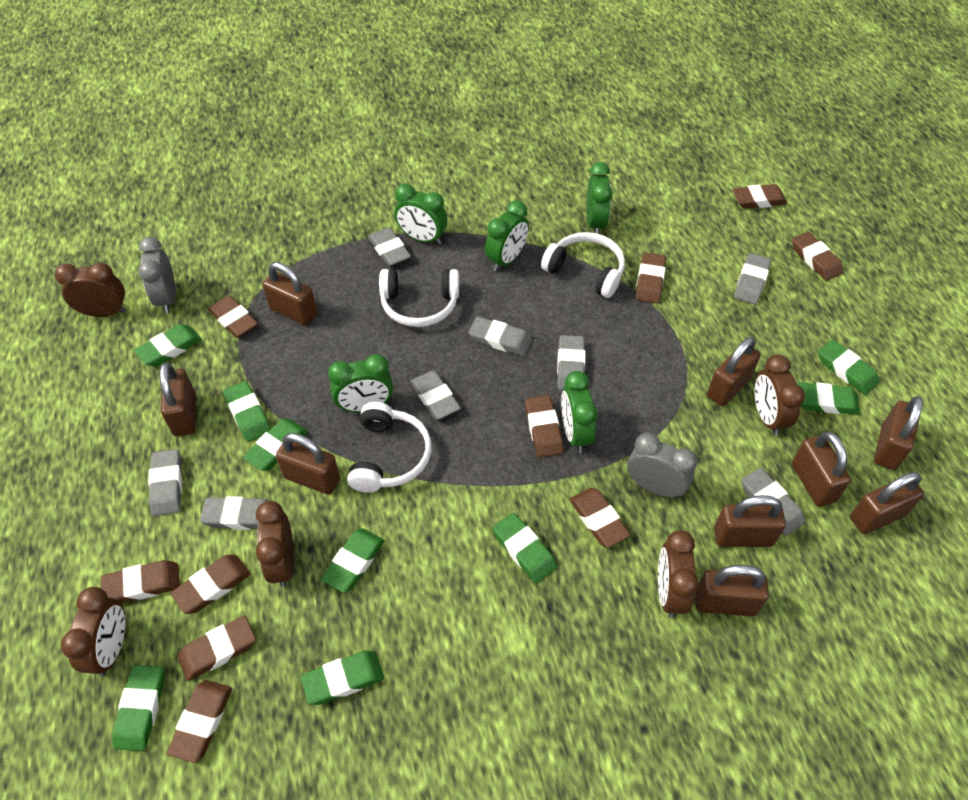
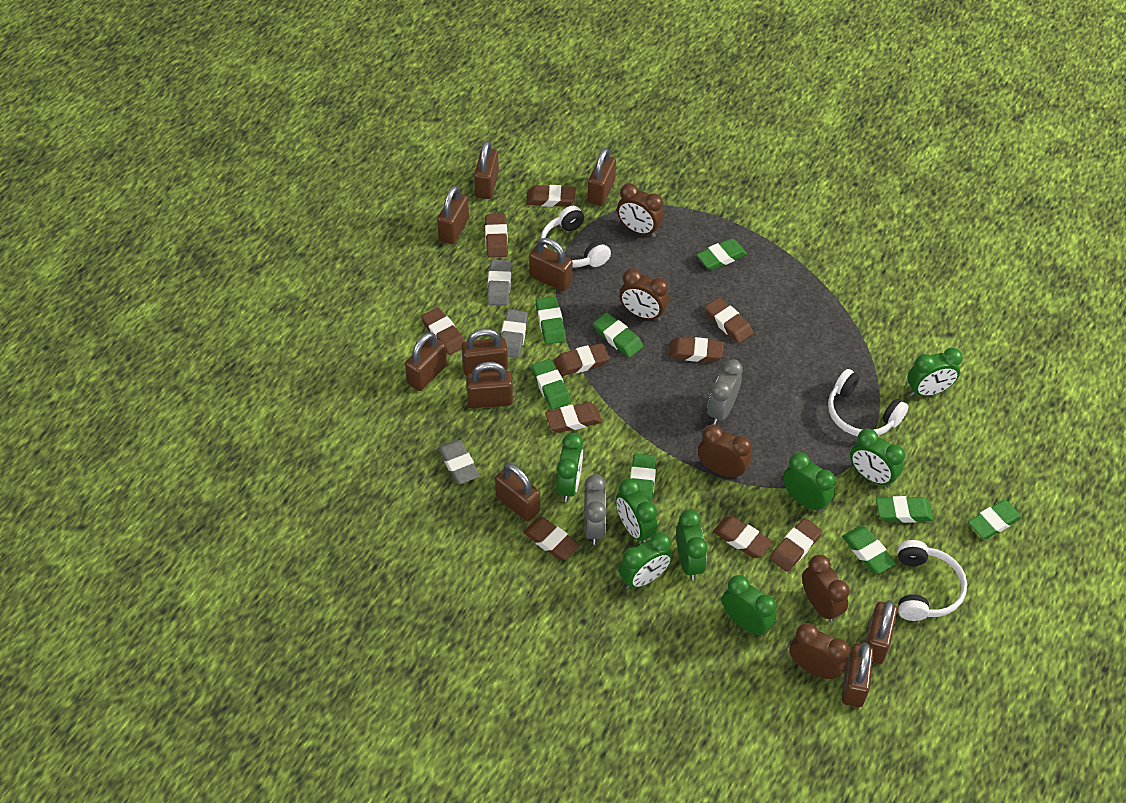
brown padlock: [160,363,196,436] [262,262,318,326] [276,433,340,495] [695,565,769,617] [707,337,761,406] [714,495,786,547] [792,432,851,507] [850,472,924,534] [874,396,923,470] = 9 -> [405,332,447,391] [437,185,469,244] [461,329,508,376] [466,362,513,408] [474,141,499,199] [495,464,540,522] [529,238,573,291] [587,148,616,206] [842,643,874,707] [865,600,898,664] = 10
green clock: [328,354,393,412] [394,184,447,245] [485,200,529,271] [561,371,598,453] [587,162,613,234] = 5 -> [556,433,583,502] [616,478,658,543] [619,532,672,589] [676,510,708,580] [722,575,776,637] [783,452,836,513] [850,429,905,487] [908,348,963,396] = 8
green eraser: [112,665,164,751] [134,324,202,367] [223,381,271,442] [243,419,308,471] [301,651,384,705] [321,528,384,593] [492,513,557,583] [797,382,860,415] [818,340,879,395] = 9 -> [532,359,571,410] [536,296,566,344] [593,312,643,358] [630,454,656,503] [696,238,747,270] [842,526,896,574] [876,496,933,523] [968,500,1022,539] = 8
grey eraser: [148,449,182,516] [200,496,268,530] [368,227,411,266] [410,371,461,419] [469,317,532,356] [557,335,585,390] [734,253,771,304] [741,468,805,536] = 8 -> [438,440,480,484] [487,260,512,305] [501,309,528,358] = 3

